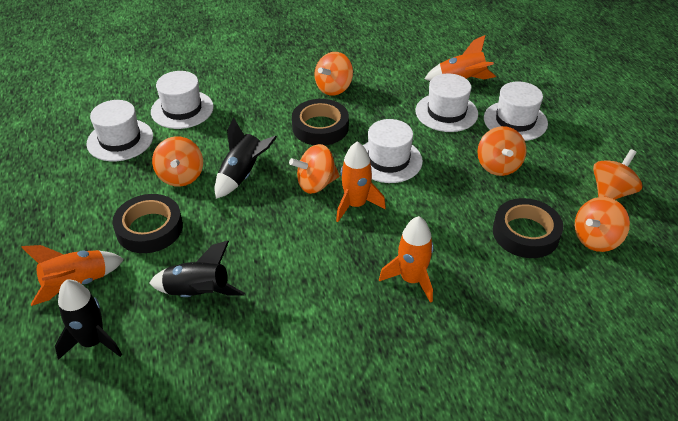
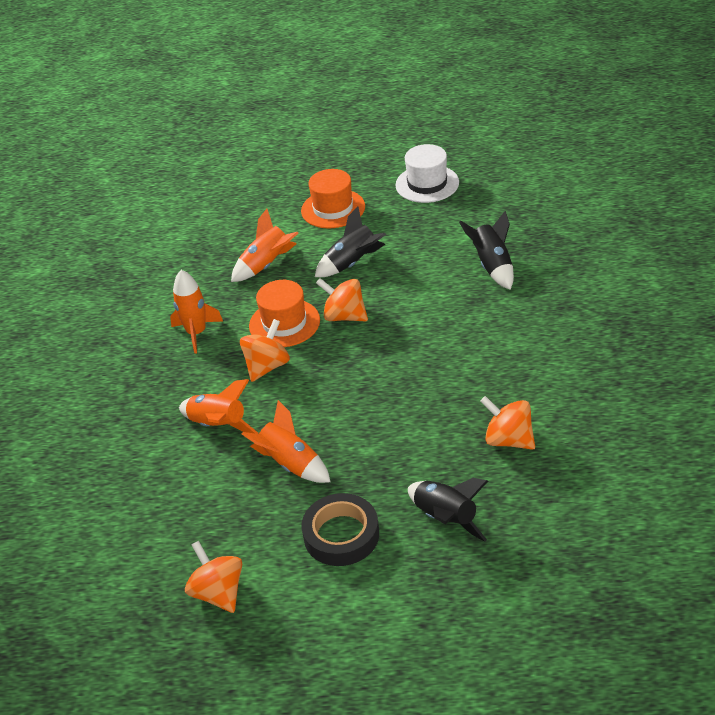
black tape: [112,194,183,253] [292,99,349,145] [493,198,563,258] = 3 -> [301,493,379,566] = 1
orange hat: none = 0 -> [249,280,320,347] [301,169,365,229] = 2
orange spinning top: [152,136,203,187] [289,144,340,194] [314,52,353,96] [477,126,527,176] [575,197,630,252] [593,149,642,200] = 6 -> [185,541,242,613] [240,319,290,382] [316,278,368,321] [480,396,535,450] = 4
white hat: [86,100,153,161] [151,71,214,129] [363,119,423,183] [416,74,478,132] [484,81,548,141] = 5 -> [396,144,459,203] = 1

